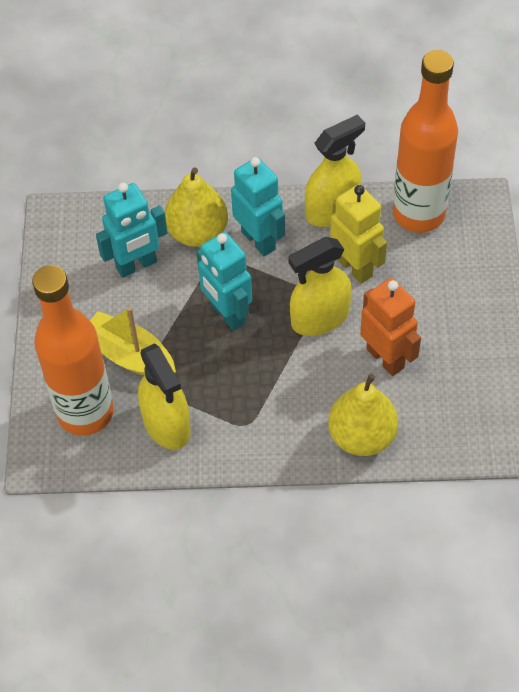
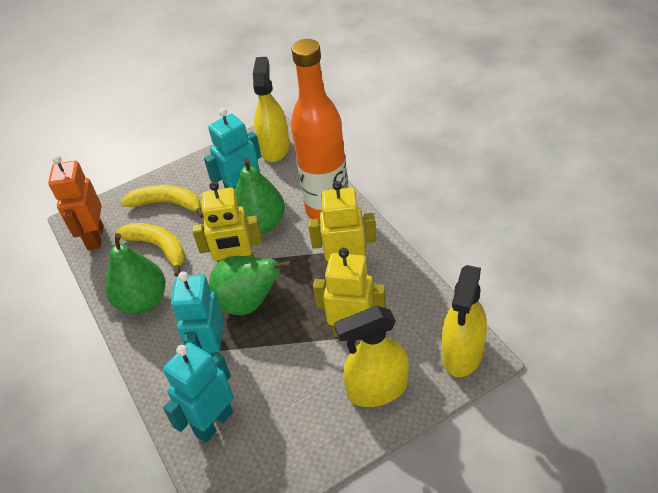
green pear: none = 0 -> [105,233,166,314] [209,256,292,315] [235,158,285,234] = 3
orange bottle: [32,265,114,436] [393,50,458,233] = 2 -> [291,39,348,222] = 1
yellow banana: none = 0 -> [115,223,185,277] [121,185,204,218] = 2
yellow boat: [90,307,176,375] = 1 -> none = 0
yellow pear: [165,167,228,247] [328,374,398,456] = 2 -> none = 0
yellow robot: [330,184,387,284] = 1 -> [192,181,262,263] [308,181,376,261] [313,248,386,337] = 3

